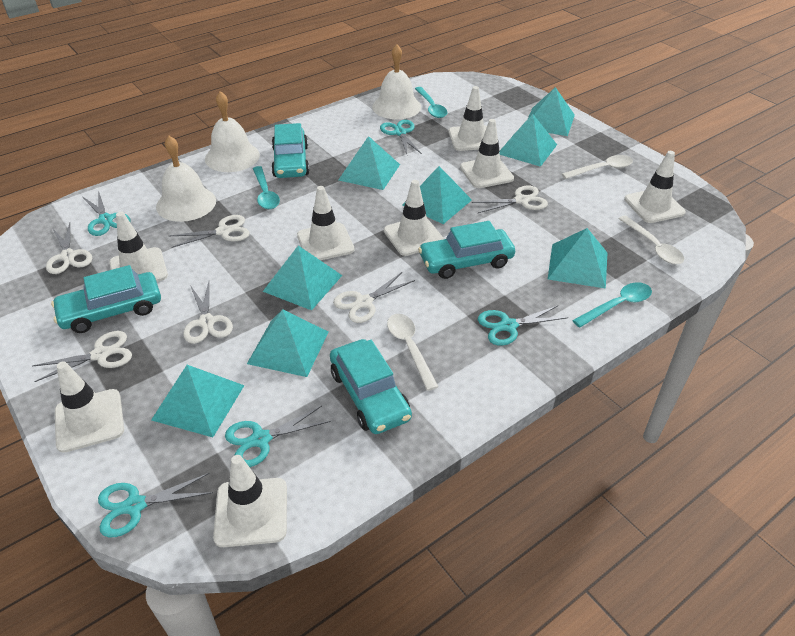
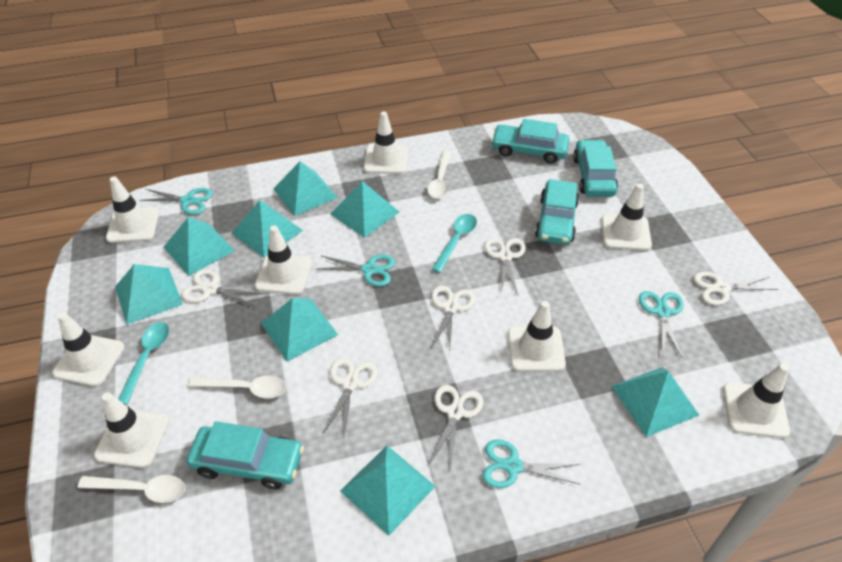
turquoise scissors: [82,191,130,236] [98,473,213,537] [225,406,331,467] [380,120,422,154] [478,305,568,346] = 5 -> [139,188,213,215] [318,254,395,286] [482,439,580,488] [639,291,684,358] = 4
turquoise spoon: [253,166,280,209] [415,87,447,118] [572,282,652,328] = 3 -> [118,322,169,405] [432,214,477,273] = 2
white bell: [156,136,216,222] [205,91,260,172] [372,44,421,119] = 3 -> none = 0

